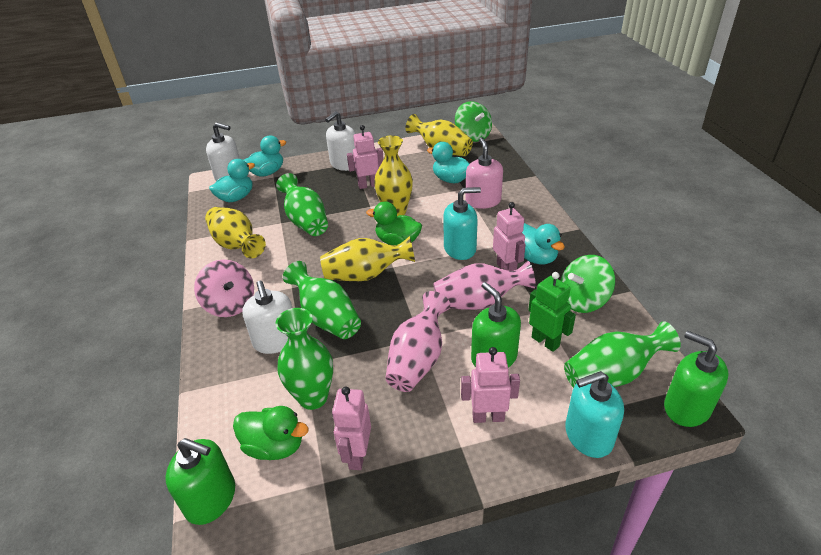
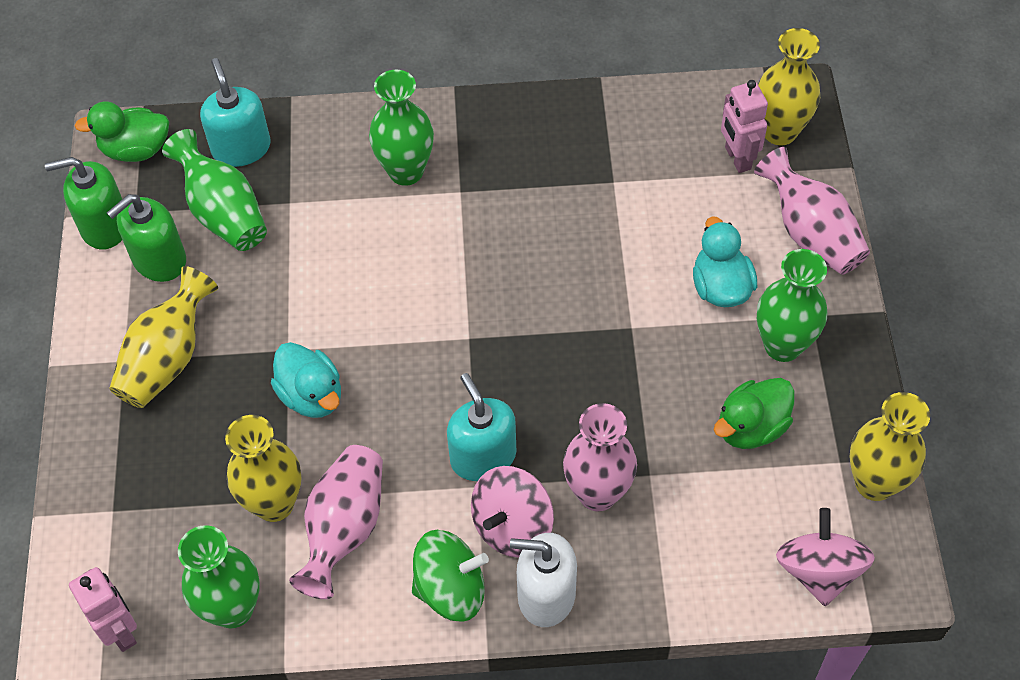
green robot: [528,272,576,352] = 1 -> none = 0
green soap dispenser: [165,438,235,525] [471,282,521,368] [664,331,729,427] = 3 -> [45,157,122,250] [107,194,186,282] = 2
green spinning top: [455,101,492,142] [561,255,615,313] = 2 -> [412,530,489,622] = 1
pink robot: [332,387,371,470] [347,125,384,189] [461,347,520,423] [493,202,526,271] = 4 -> [69,567,137,652] [721,80,768,173] = 2
pink soap dispenser: [465,137,503,209] = 1 -> none = 0
pink spinning top: [194,259,254,317] = 1 -> [471,466,554,557] [776,508,875,606] = 2
pink vase: [385,291,450,392] [433,261,536,310] = 2 -> [289,445,383,599] [563,403,637,511] [754,147,870,275] = 3
turquoise duck: [209,159,255,202] [244,136,286,177] [427,142,470,183] [522,223,565,265] = 4 -> [271,342,341,418] [693,216,757,307] = 2
white soap dispenser: [206,122,240,181] [242,281,292,354] [325,111,356,171] = 3 -> [510,533,577,627] = 1

